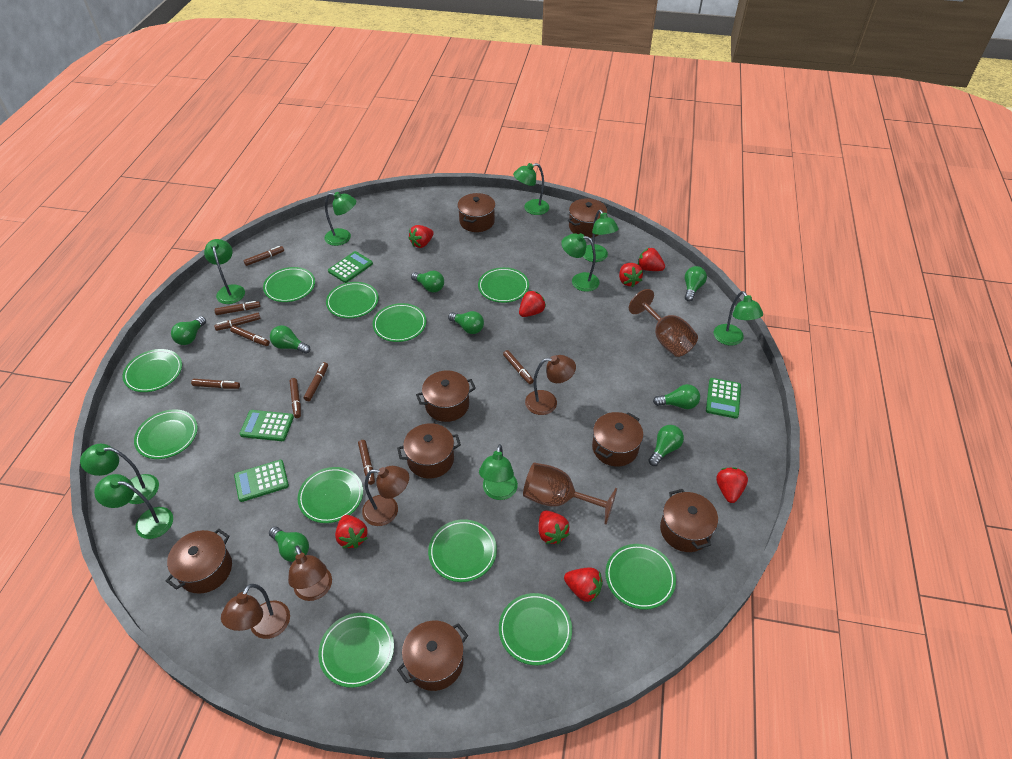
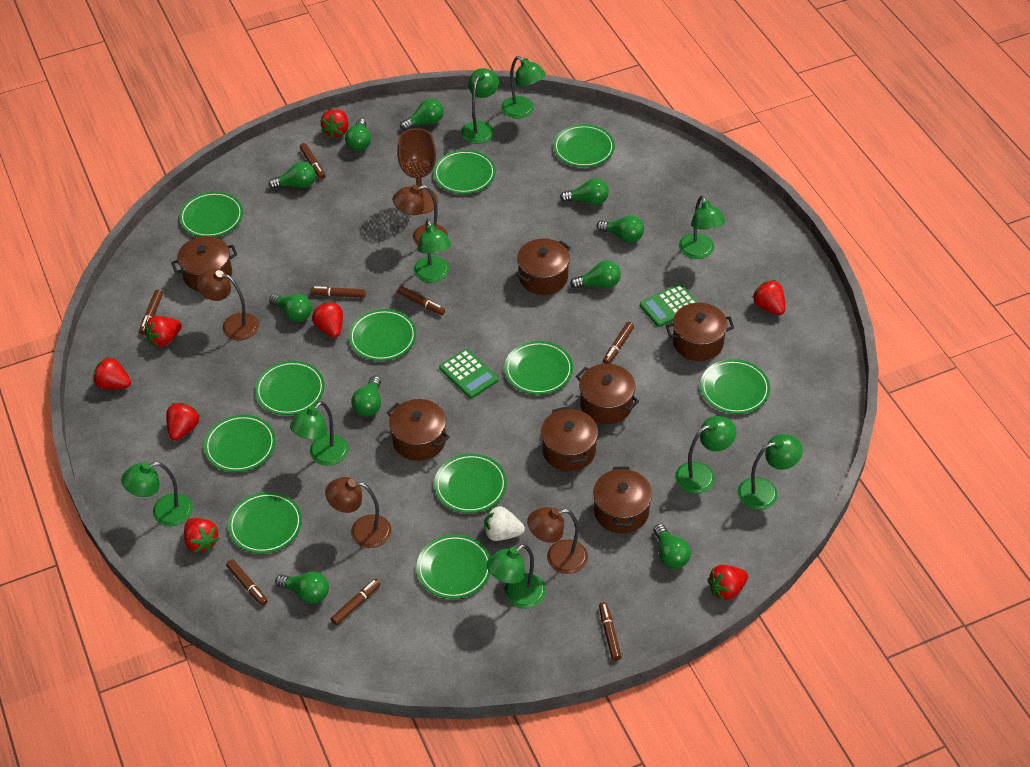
brown goblet: [523,462,617,525] [629,289,698,357] = 2 -> [397,128,438,214] = 1
brown marker: [191,379,240,389] [214,301,260,315] [214,313,261,331] [230,326,270,346] [244,246,284,266] [290,378,301,418] [304,362,328,401] [358,440,375,485] [503,350,534,384] = 9 -> [139,290,163,335] [226,559,268,606] [300,143,325,179] [310,286,366,298] [331,579,381,625] [397,286,445,315] [599,602,622,661] [603,322,634,364] = 8
brown pot: [166,529,232,594] [397,423,461,479] [397,621,468,691] [416,370,476,422] [457,193,495,232] [568,198,608,238] [592,412,643,467] [660,489,718,552] = 8 -> [171,236,237,291] [387,399,450,461] [516,238,571,295] [541,407,598,471] [576,364,639,424] [593,467,652,534] [666,303,734,361] = 7
green calculator: [234,460,289,502] [240,410,294,441] [328,251,373,283] [706,378,741,418] = 4 -> [439,349,498,398] [640,284,698,327] = 2
green light bulb: [171,316,206,345] [269,527,309,562] [270,325,310,354] [411,271,444,293] [448,311,484,334] [648,425,684,466] [653,384,700,409] [685,266,707,302] = 8 -> [268,162,316,189] [269,294,312,322] [275,571,329,604] [345,119,371,151] [351,376,381,416] [400,98,444,131] [560,178,609,205] [570,260,621,289] [597,215,644,243] [653,524,691,569] = 10
white strawberry: none = 0 -> [484,506,525,541] = 1

